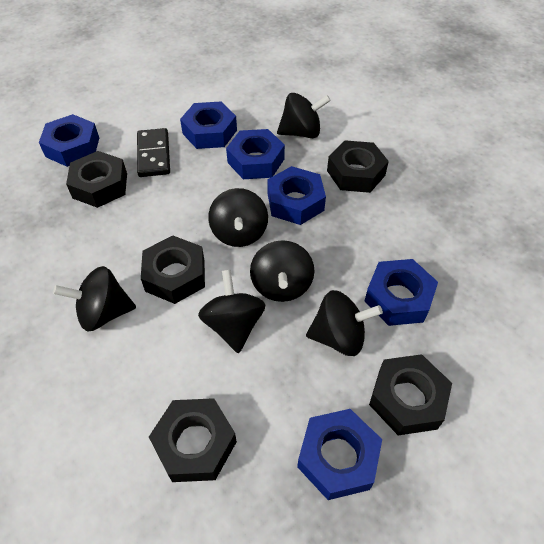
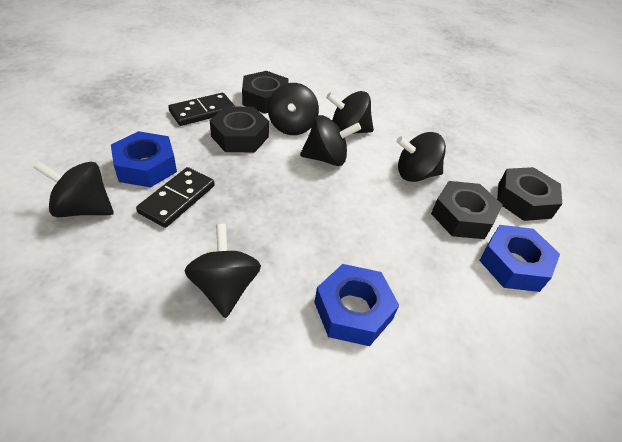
black domino: [137,128,170,177] = 1 -> [136,167,215,228] [168,93,235,126] = 2
black nut: [66,151,127,208] [141,235,205,304] [149,398,237,482] [327,140,389,193] [369,354,452,435] = 5 -> [210,106,269,152] [242,71,288,114] [431,181,503,239] [497,167,562,221] = 4
blue nut: [39,114,99,167] [180,102,237,149] [226,129,285,179] [267,166,326,225] [297,409,382,500] [365,259,438,326] = 6 -> [111,131,177,187] [314,264,399,346] [479,225,560,292] = 3

